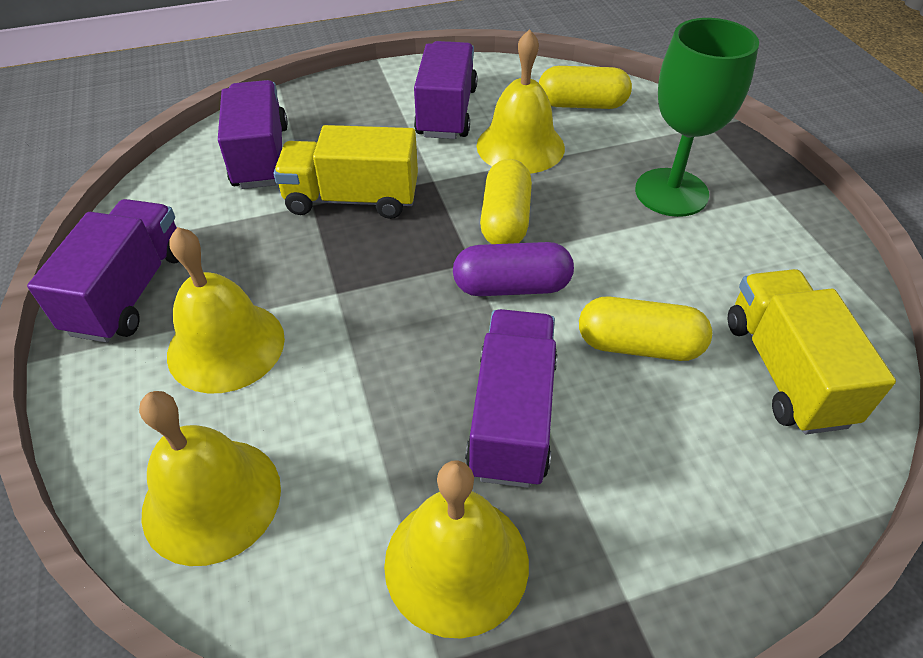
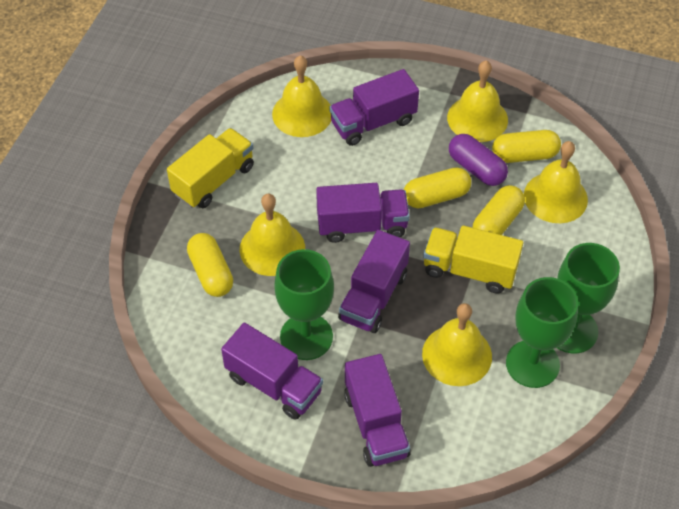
green goblet: [635,18,759,217] = 1 -> [274,249,334,360] [506,277,578,388] [557,243,620,353] = 3
purple truck: [27,199,179,343] [218,80,288,189] [414,41,478,139] [465,309,557,488] = 4 -> [221,323,323,420] [316,183,410,243] [329,69,419,146] [338,230,410,333] [344,354,411,467] = 5
yellow bell: [139,391,281,566] [167,227,285,394] [384,460,529,639] [477,29,565,174] = 4 -> [240,194,305,276] [272,55,331,137] [422,303,492,386] [447,61,508,142] [524,141,588,223] = 5
yellow capsule: [480,159,532,244] [539,66,632,109] [579,297,712,361] = 3 -> [187,233,233,297] [404,167,471,208] [472,185,525,235] [492,130,561,163] = 4

